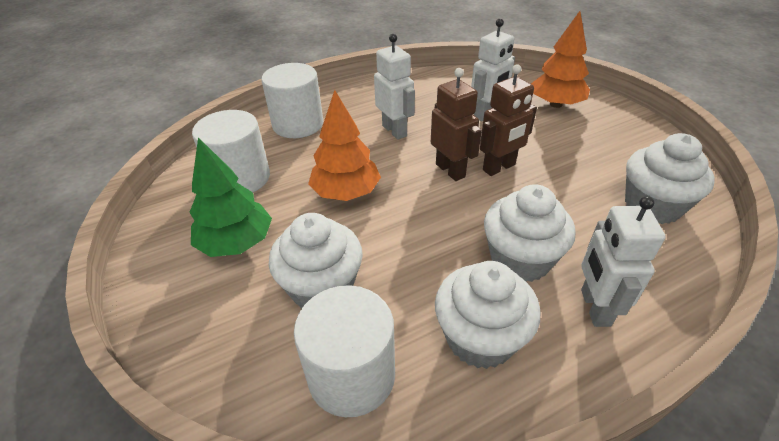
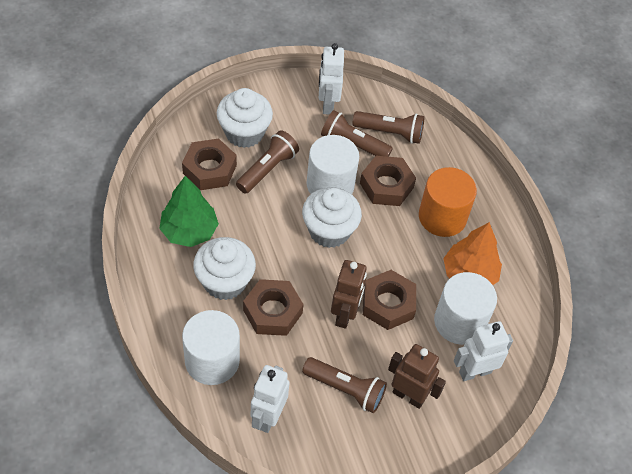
brown flashlight: none = 0 -> [236,130,299,194] [302,357,387,413] [321,110,393,157] [352,111,424,144] = 4
brown nut: none = 0 -> [182,139,237,190] [243,279,304,336] [360,156,416,206] [363,270,416,330] = 4
orange cylinder: none = 0 -> [419,167,477,237] = 1
orange tree: [308,90,381,201] [531,11,590,108] = 2 -> [443,222,502,285] = 1
white cupcake: [269,213,363,308] [435,261,540,369] [484,184,575,282] [625,133,715,224] = 4 -> [193,237,256,300] [217,88,273,148] [302,187,362,248] = 3

